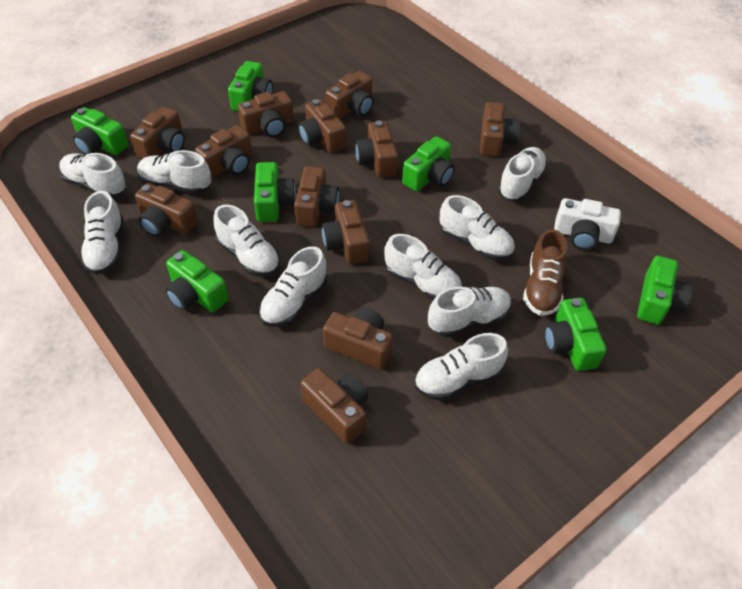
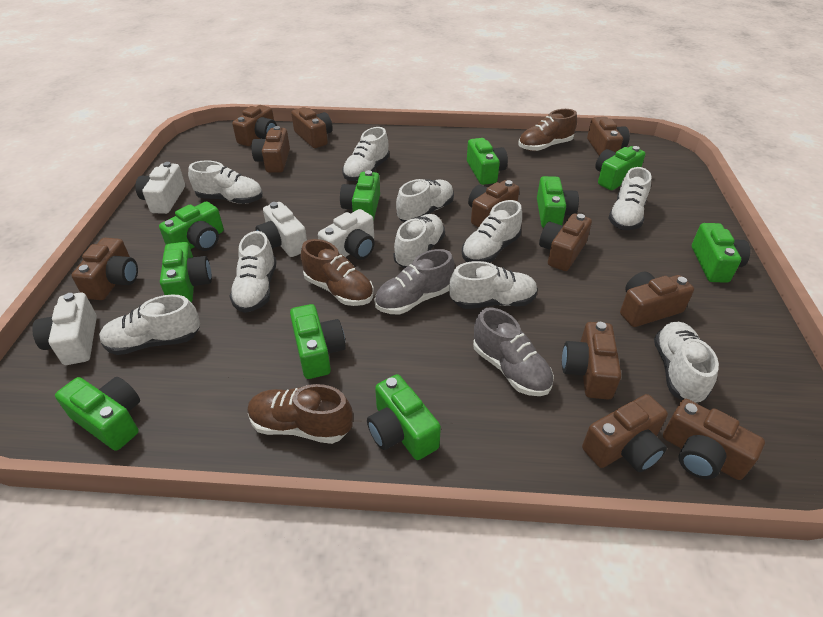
brown camera: [130,107,185,159] [135,183,198,237] [195,125,252,178] [238,91,294,137] [294,166,339,227] [298,99,346,153] [300,368,368,444] [322,200,369,264] [323,308,393,370] [325,71,374,119] [355,120,398,178] [480,102,519,157] = 12 -> [71,238,138,300] [232,105,277,146] [251,126,290,173] [291,107,333,148] [468,180,520,227] [539,214,592,271] [562,322,621,400] [582,394,668,472] [587,117,630,155] [620,271,694,327] [663,399,765,480] = 11
brown shoe: [523,229,567,316] = 1 -> [247,384,353,444] [301,239,374,306] [518,109,577,151] = 3
green camera: [71,107,128,155] [165,250,229,312] [228,61,273,111] [254,162,296,222] [402,136,455,191] [544,297,606,371] [637,256,693,325] = 7 -> [55,377,140,451] [159,202,224,251] [160,242,212,302] [290,304,346,379] [340,170,380,221] [367,374,441,460] [467,138,508,185] [537,176,579,228] [595,146,645,190] [692,223,750,283] = 10
grey shoe: none = 0 -> [374,249,455,315] [473,308,554,396] = 2
white camera: [554,198,621,250] = 1 -> [32,292,97,365] [135,162,185,214] [255,202,307,257] [318,209,375,260] = 4

